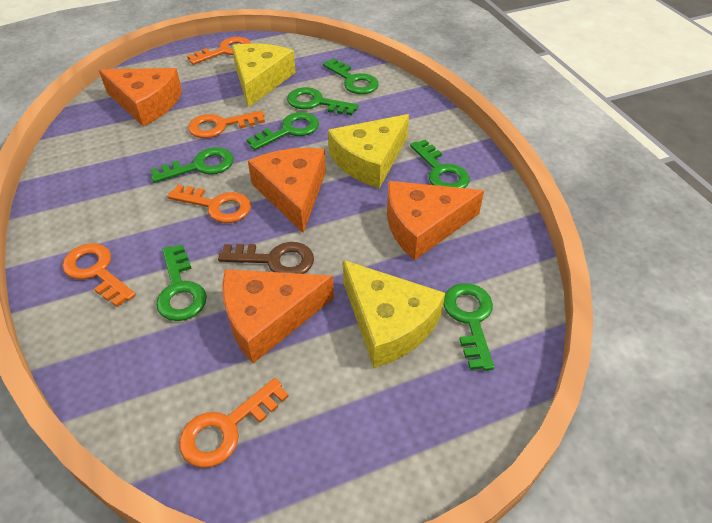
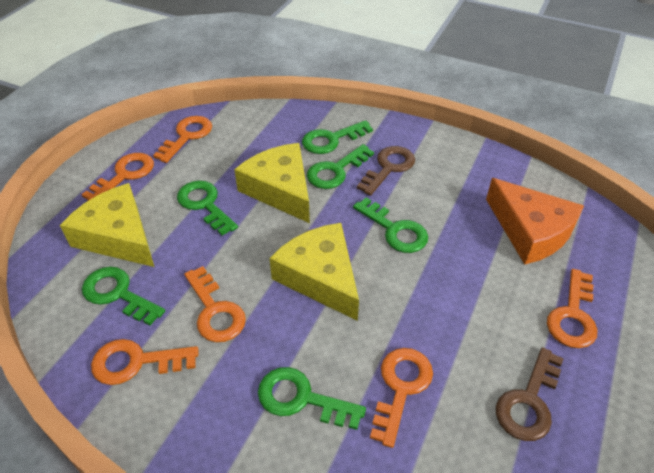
brown key: [218,242,314,274] = 1 -> [357,146,415,196] [496,347,564,441] = 2
green key: [151,147,234,183] [156,244,207,321] [246,112,319,150] [287,87,359,116] [323,58,379,94] [410,139,470,188] [443,283,494,371] = 7 -> [82,267,165,325] [177,181,238,236] [258,367,366,430] [302,120,373,154] [307,144,374,189] [353,197,428,253] = 6
orange cheese: [99,68,182,127] [222,269,334,363] [248,148,326,233] [387,181,484,260] = 4 -> [486,178,584,265] = 1
orange key: [62,243,136,307] [167,185,251,223] [179,378,289,468] [187,37,251,65] [188,111,265,138] = 5 -> [82,153,154,201] [91,339,198,385] [153,116,212,163] [184,266,246,342] [370,348,433,448] [547,269,597,348] = 6

